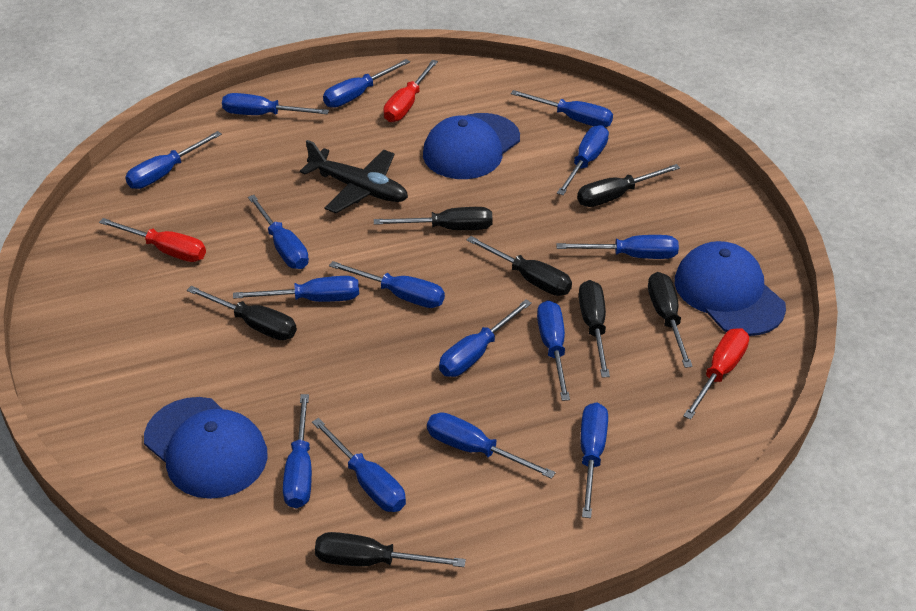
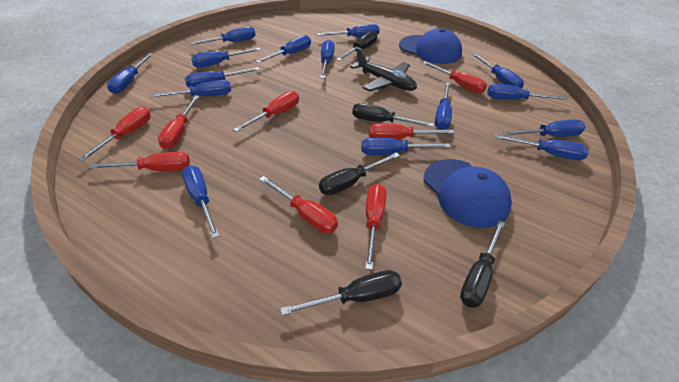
black screwdriver: [187,286,297,340] [315,532,466,567] [374,207,493,230] [467,236,572,296] [577,164,680,207] [579,280,610,378] [648,272,693,368] = 7 -> [280,270,402,316] [319,152,400,195] [336,31,377,61] [352,103,434,127] [460,220,505,308] = 5
blue cap: [144,397,268,499] [423,113,520,179] [675,241,786,336] = 3 -> [399,28,462,64] [424,159,512,228] = 2
red screwdriver: [99,218,206,262] [383,60,438,122] [683,328,749,420] = 3 -> [79,107,151,161] [89,152,190,171] [158,96,199,149] [233,91,299,132] [259,176,338,233] [365,184,386,270] [369,124,454,140] [422,61,487,93] = 8

